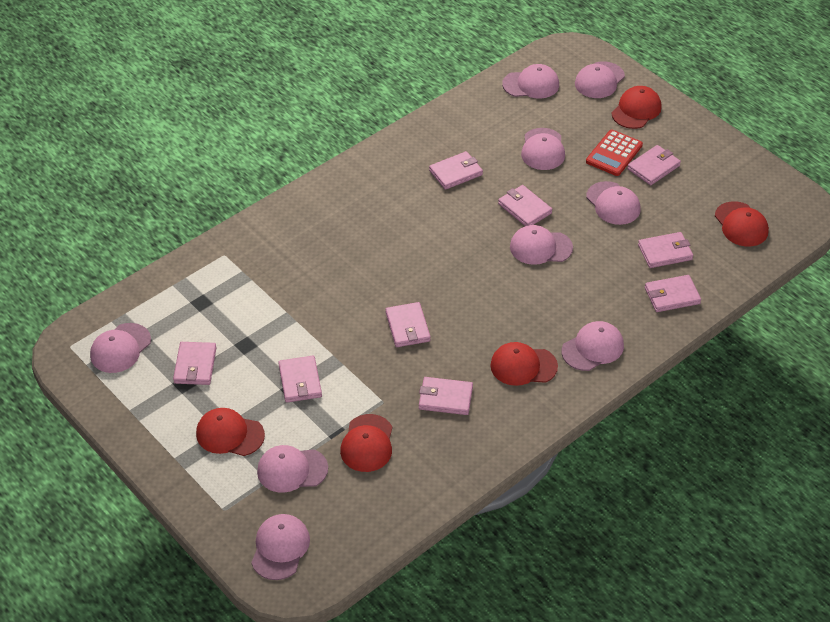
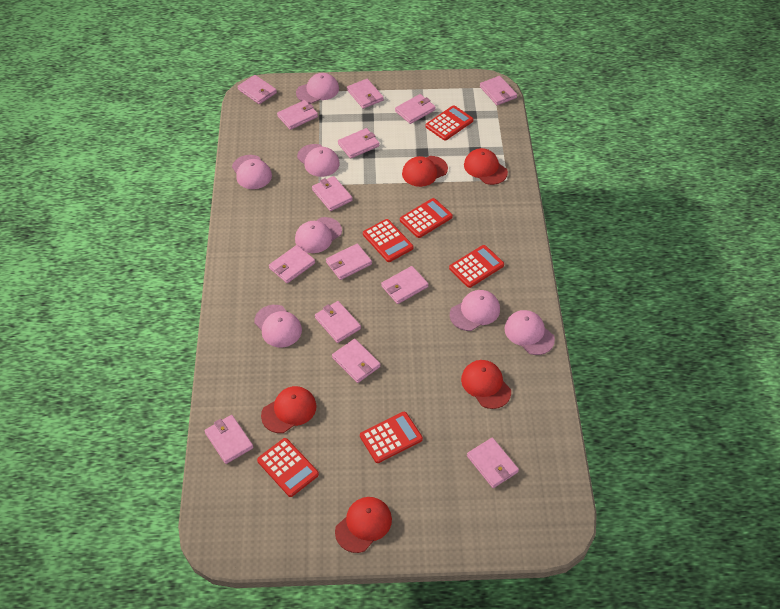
pink cap: [90,323,151,373] [251,514,310,580] [257,445,328,493] [502,64,559,99] [510,225,573,265] [521,128,565,170] [562,321,624,371] [575,61,625,98] [586,181,640,225] = 9 -> [232,155,272,189] [254,305,302,347] [295,217,342,253] [296,73,339,104] [297,144,340,177] [450,290,500,331] [504,310,555,355] = 7
pink wallet: [173,342,217,385] [278,356,322,403] [385,302,431,347] [419,377,473,415] [429,151,483,190] [498,185,552,226] [627,145,681,185] [638,232,693,268] [645,275,701,312] = 9 -> [204,415,253,464] [237,75,277,104] [269,245,315,283] [277,100,318,130] [312,176,353,211] [315,301,361,343] [326,243,372,280] [332,339,380,383] [338,128,380,159] [347,79,384,109] [381,266,428,304] [395,94,436,124] [467,438,519,488] [480,76,517,105] = 14
red calculator: [586,130,643,176] = 1 -> [257,438,319,497] [360,412,423,463] [363,219,414,262] [400,198,453,238] [425,105,473,141] [449,245,504,288] = 6

